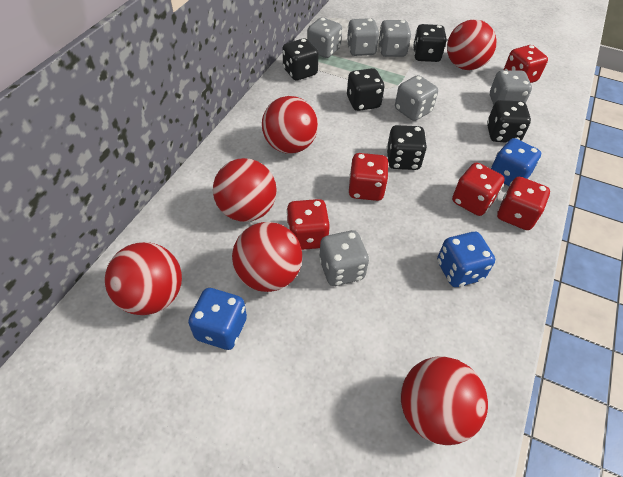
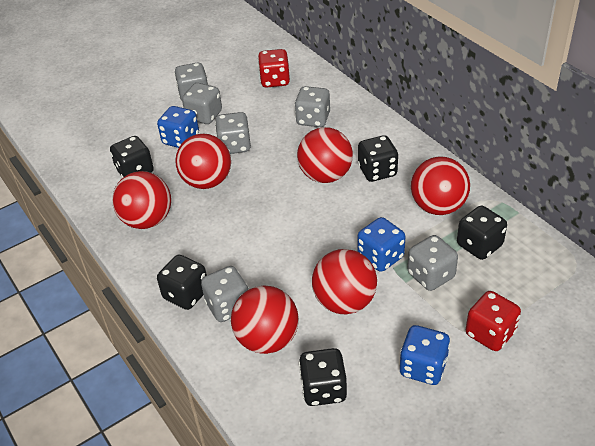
red dice: [286,199,330,250] [349,153,389,201] [452,163,505,216] [497,177,550,230] [503,45,548,83] = 5 -> [258,49,290,88] [466,291,521,351] = 2

